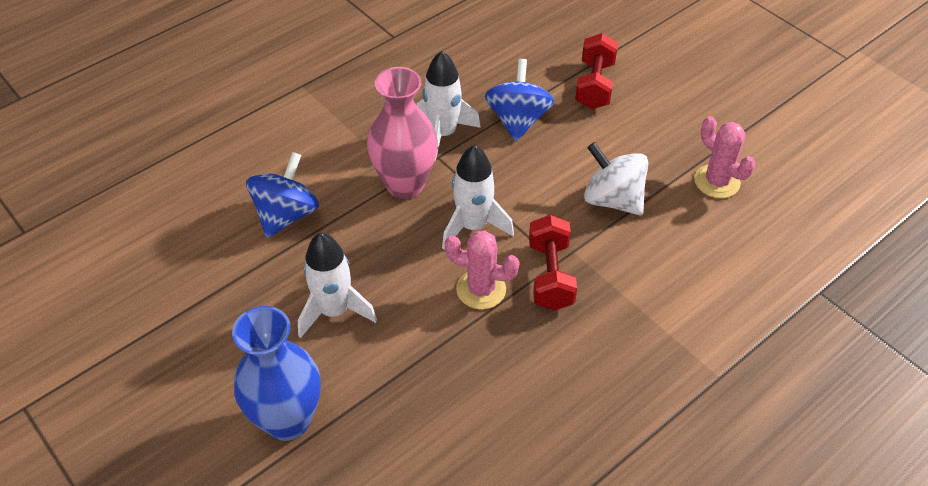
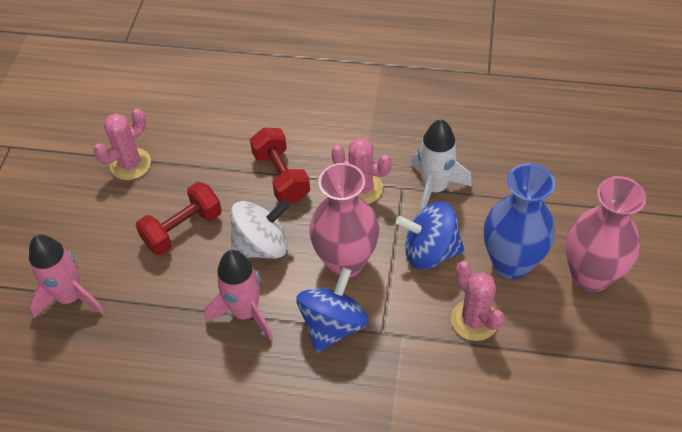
pink cactus: [445,231,520,309] [694,116,756,198] = 2 -> [93,109,151,180] [331,138,392,204] [451,261,505,341] = 3
pink rocket: none = 0 -> [29,234,104,318] [205,250,273,340] = 2
pink vase: [367,67,438,199] = 1 -> [309,163,379,278] [565,176,646,292] = 2
white rocket: [298,233,377,338] [417,51,481,162] [442,145,514,250] = 3 -> [411,119,472,211] = 1

